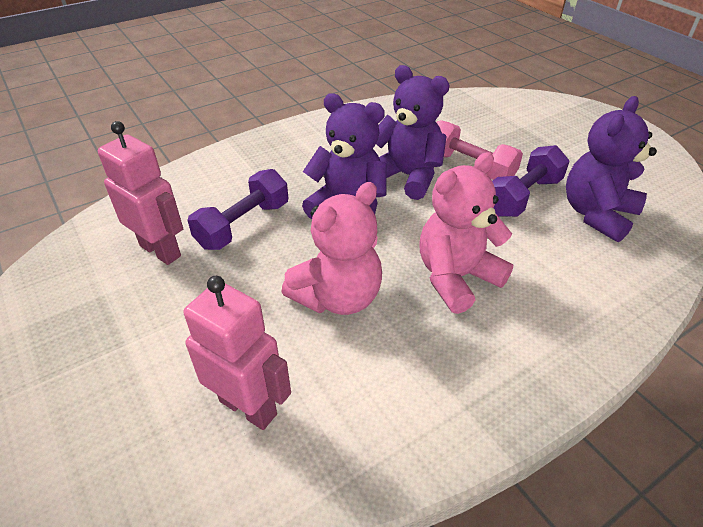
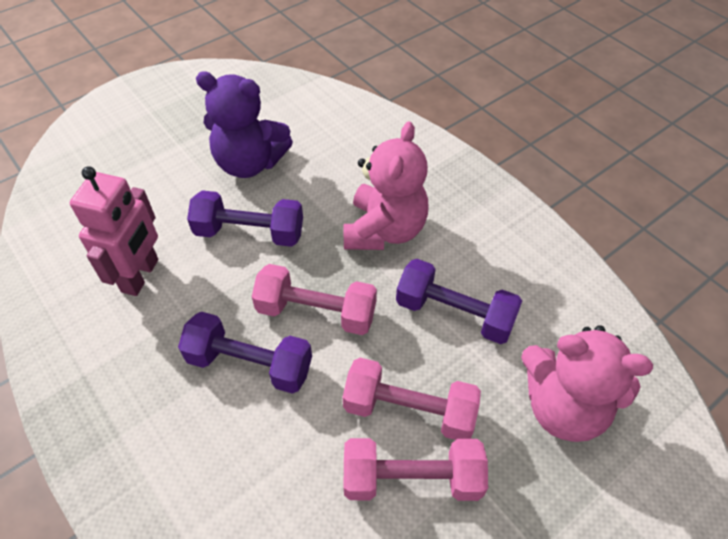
pink dumbbell: [437,120,523,180] = 1 -> [252,264,377,335] [343,358,481,440] [344,438,488,501] = 3
pink robot: [98,121,183,265] [184,276,291,430] = 2 -> [70,166,158,296] = 1
purple dumbbell: [187,169,288,250] [492,145,570,217] = 2 -> [178,312,312,394] [187,190,303,247] [396,259,522,344] = 3
purple teddy bear: [302,93,386,219] [376,65,450,200] [566,96,657,242] = 3 -> [196,71,293,178] = 1

